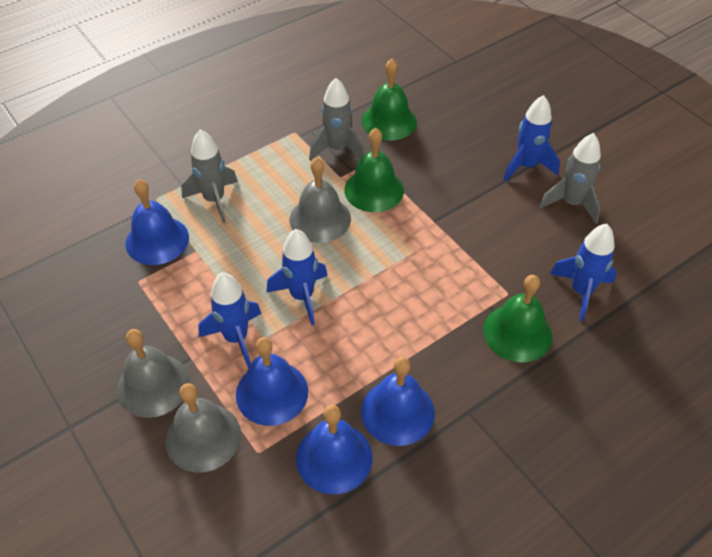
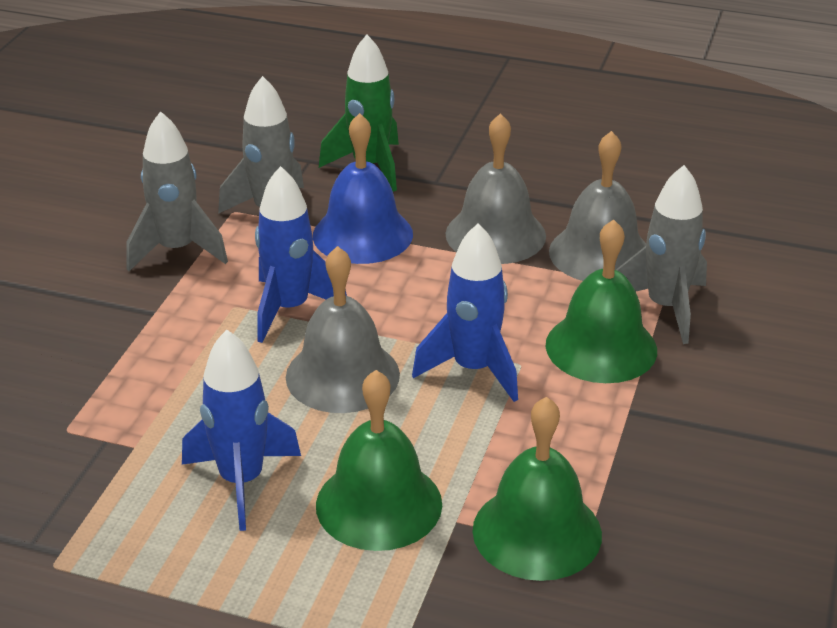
blue bell: [126,179,189,265] [236,337,308,426] [296,405,372,494] [361,357,435,446] = 4 -> [313,113,413,264] = 1
blue rocket: [198,272,261,368] [267,229,328,326] [503,95,560,181] [550,224,617,321] = 4 -> [182,330,301,531] [255,166,347,343] [412,223,518,402] = 3
green rocket: none = 0 -> [319,35,399,192] = 1

